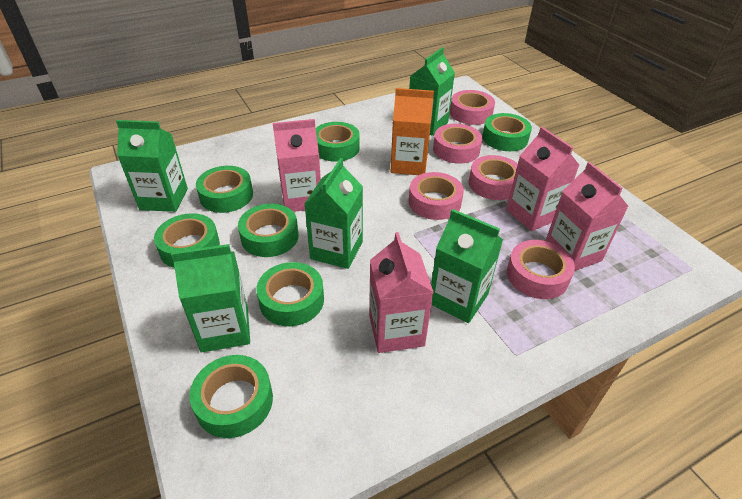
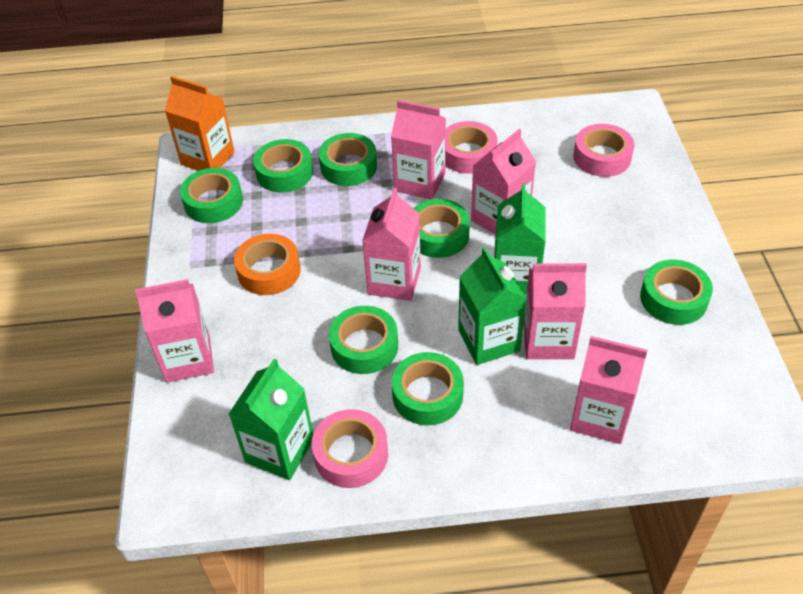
green carton: [116,120,188,212] [171,244,250,353] [304,158,363,269] [409,47,455,136] [431,209,503,323] = 5 -> [229,359,313,480] [458,247,527,365] [494,183,546,295] = 3
orange tape: none = 0 -> [234,234,301,295] = 1
pink carton: [273,119,321,212] [369,232,433,353] [506,127,579,231] [546,162,629,271] = 4 -> [135,279,214,383] [362,188,421,301] [391,100,446,200] [471,129,536,234] [523,263,587,359] [570,336,648,444] = 6
pink tape: [409,172,464,220] [433,124,483,164] [450,90,495,125] [469,155,518,200] [507,240,575,299] = 5 -> [312,409,388,488] [446,121,498,174] [574,124,634,177] = 3

